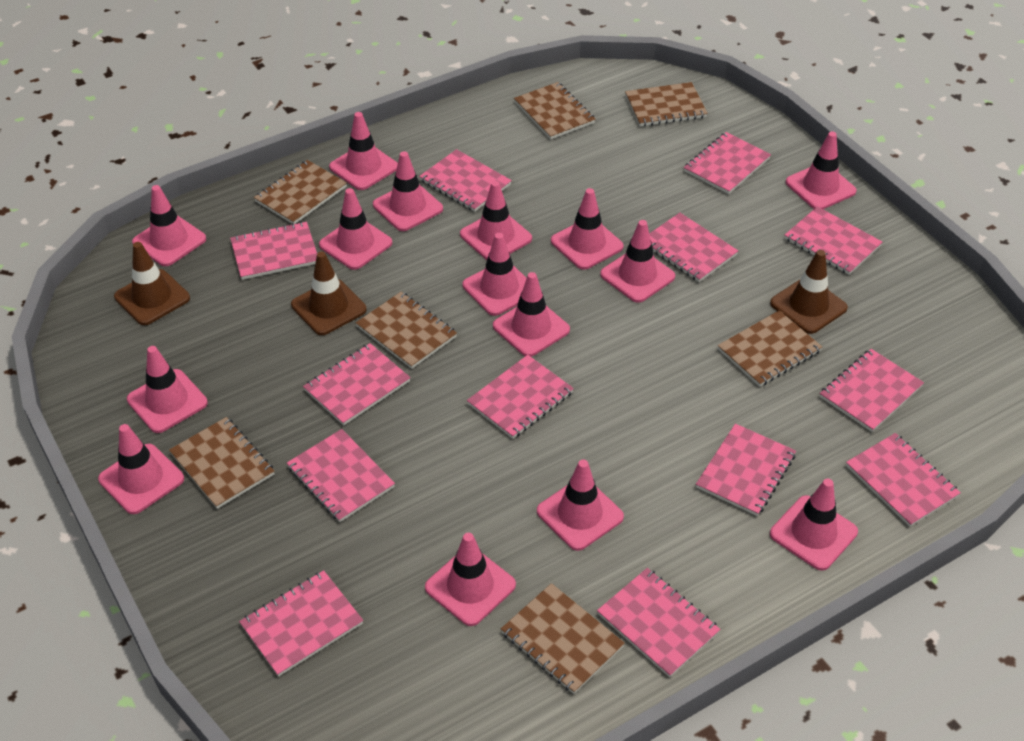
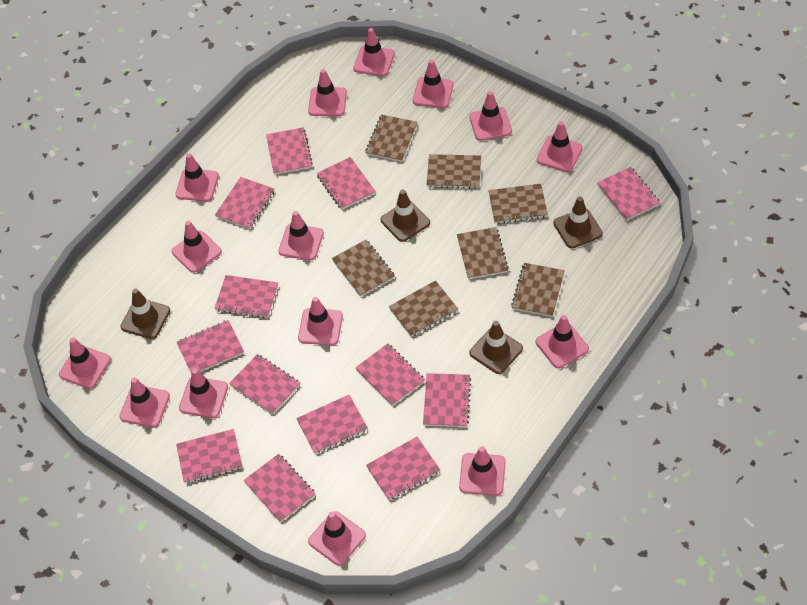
brown traffic cone: [114,242,190,325] [291,252,367,335] [770,250,848,334] = 3 -> [120,289,170,339] [380,190,430,242] [469,321,523,374] [553,196,603,248] = 4

